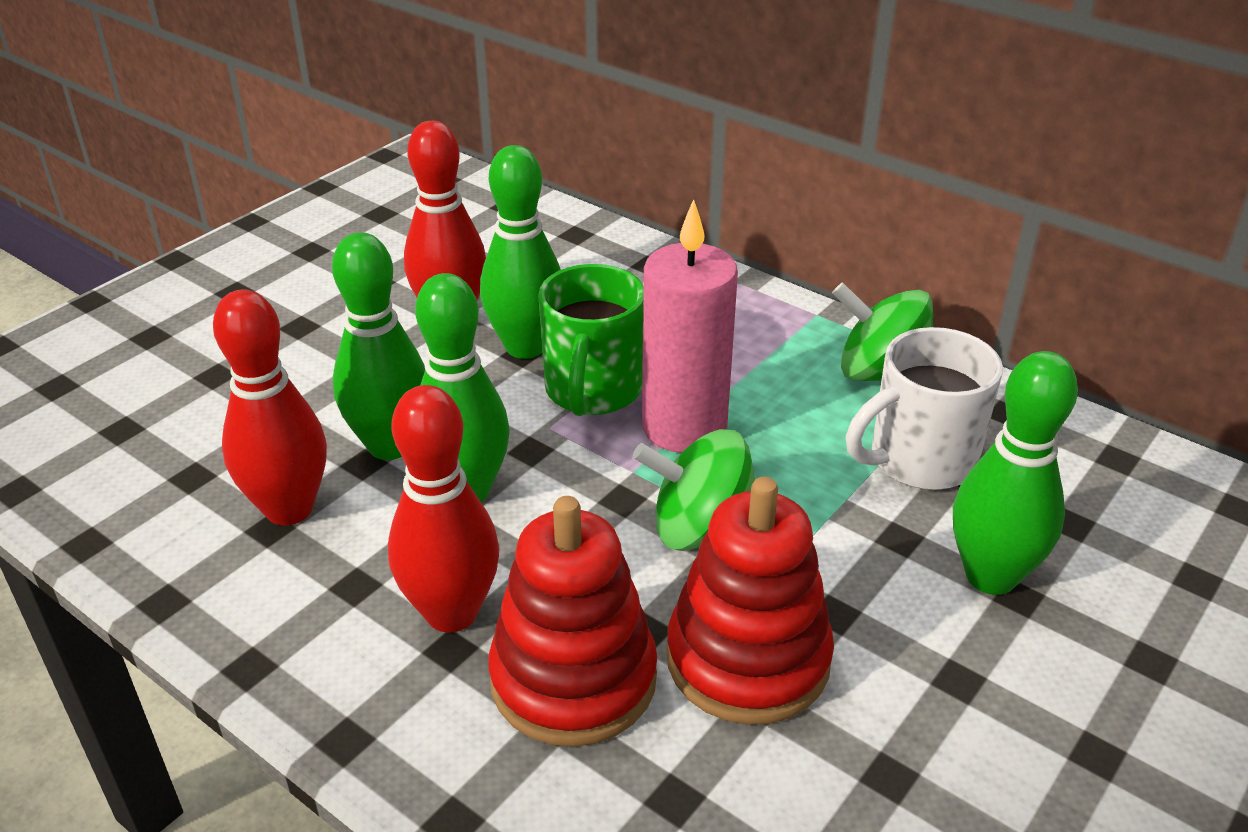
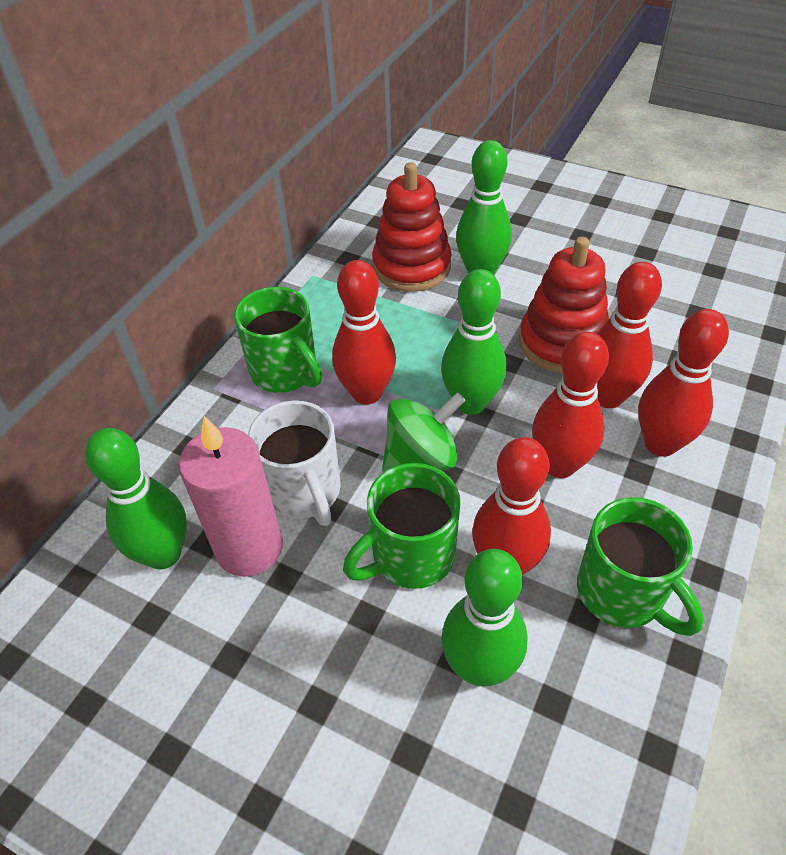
green mug: [538,264,644,416] = 1 -> [234,287,322,393] [343,463,461,589] [577,497,704,636] = 3
green spinning top: [633,429,755,551] [832,282,933,381] = 2 -> [382,392,466,472] = 1
red bowling pin: [213,289,327,525] [388,385,499,633] [404,121,486,300] = 3 -> [332,260,396,405] [472,437,551,575] [532,332,609,478] [597,262,662,408] [638,309,729,457] = 5

